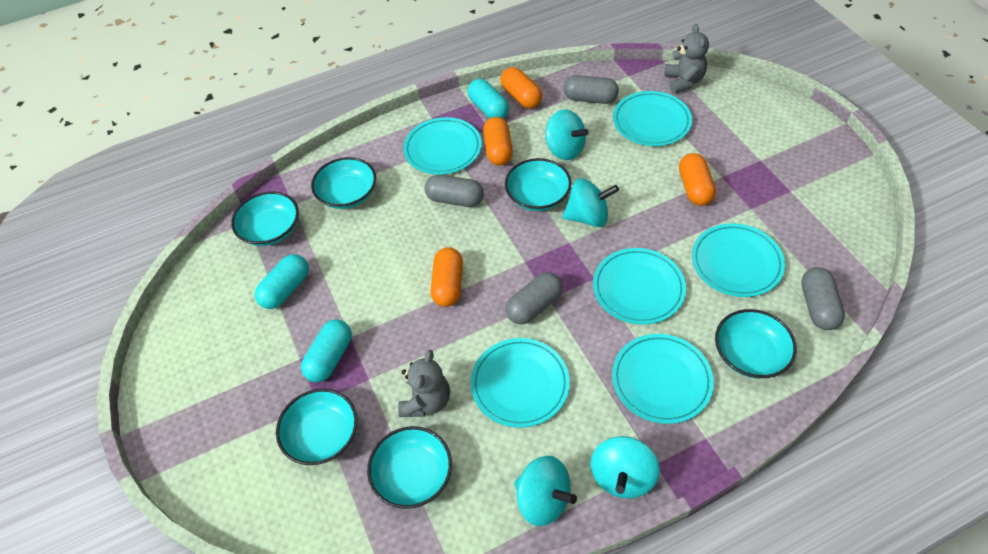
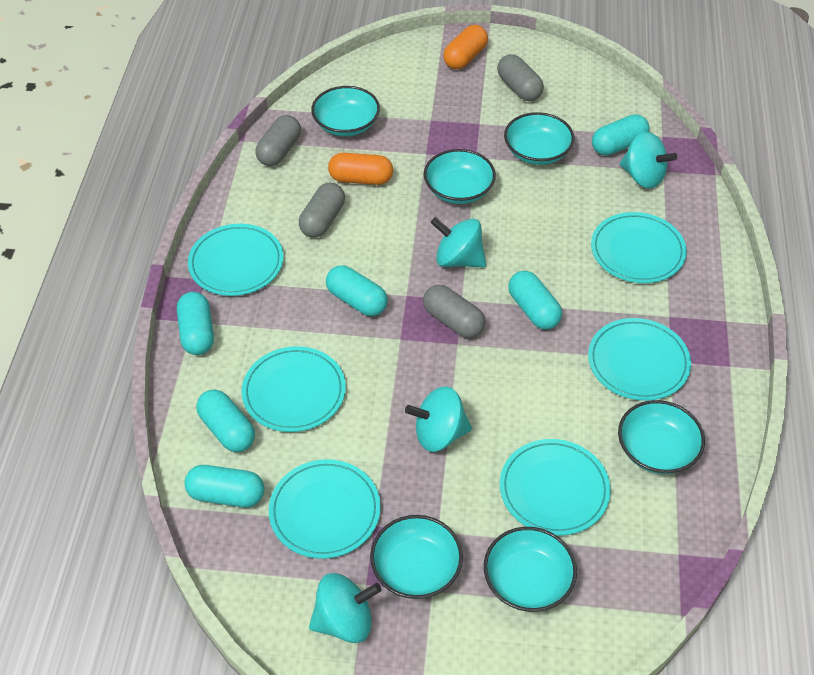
grey teddy bear: [398,350,450,417] [665,24,709,94] = 2 -> none = 0
orange capsule: [431,247,463,307] [483,117,513,166] [500,67,542,109] [679,153,716,206] = 4 -> [328,153,393,185] [443,25,488,69] = 2
turquoise capsule: [255,254,309,309] [301,319,352,383] [467,79,509,119] = 3 -> [177,292,214,355] [184,465,264,507] [196,390,255,452] [326,265,388,316] [508,271,562,330] [592,114,650,156] = 6

